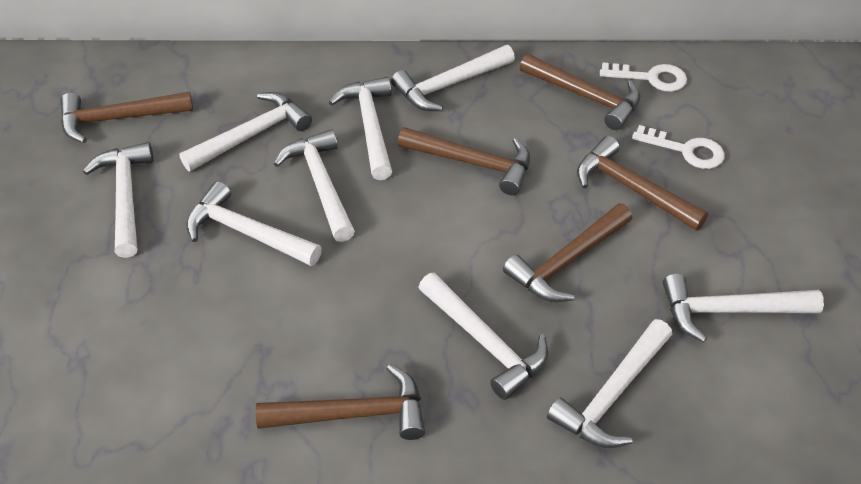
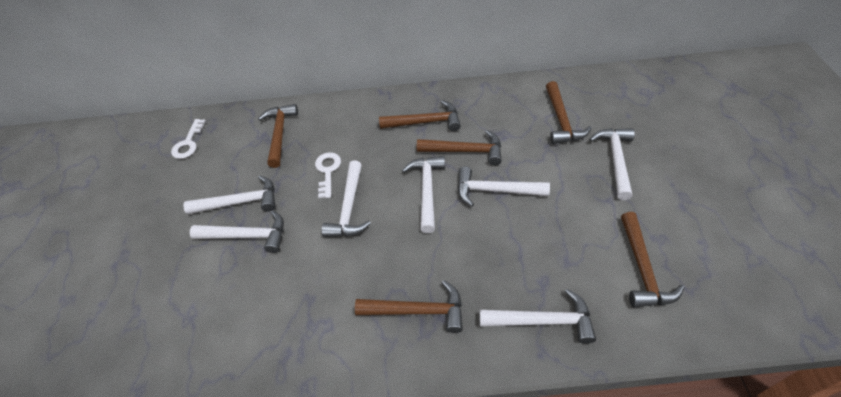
white hammer: [83,142,154,258] [179,92,312,171] [186,181,322,266] [274,129,355,242] [329,77,392,180] [391,45,515,111] [418,273,548,400] [547,319,672,448] [663,274,824,342] = 9 -> [183,175,275,214] [190,210,284,253] [322,161,371,237] [402,156,445,233] [457,166,550,207] [479,289,596,344] [589,128,635,200] = 7

